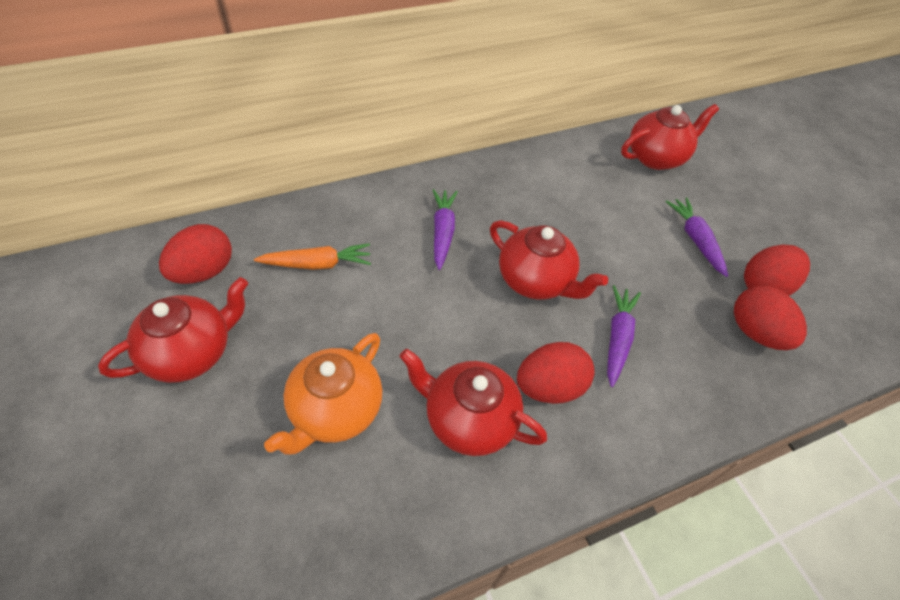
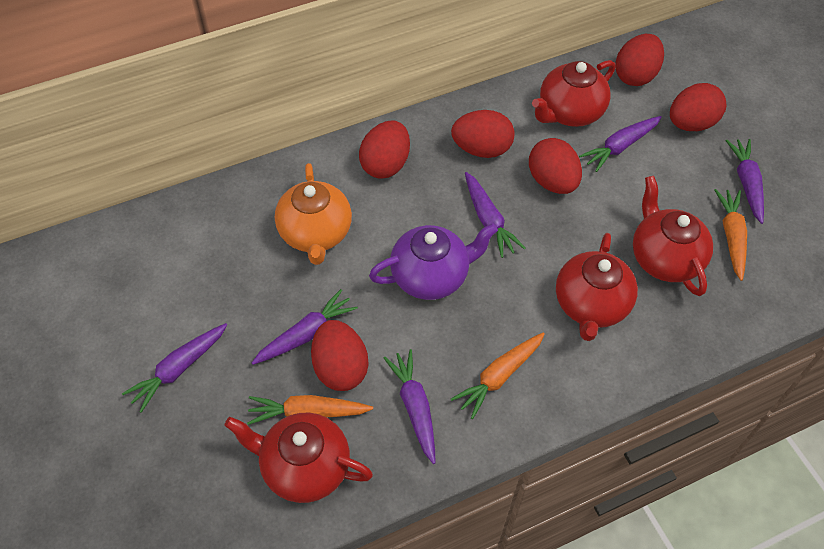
orange carrot: [254,243,371,270] = 1 -> [247,395,373,425] [451,333,545,419] [714,189,747,281] = 3
purple carrot: [432,189,458,270] [607,285,641,387] [665,198,728,277] = 3 -> [122,323,227,413] [252,289,358,365] [383,349,435,464] [465,172,525,258] [579,116,662,172] [725,139,764,224] = 6
purple teapot: none = 0 -> [369,223,498,300] = 1
red egg: [159,224,232,284] [517,342,595,404] [734,286,807,350] [744,245,810,296] = 4 -> [311,320,368,391] [359,120,410,179] [451,110,514,158] [529,138,582,194] [615,34,664,86] [670,83,726,131] = 6

